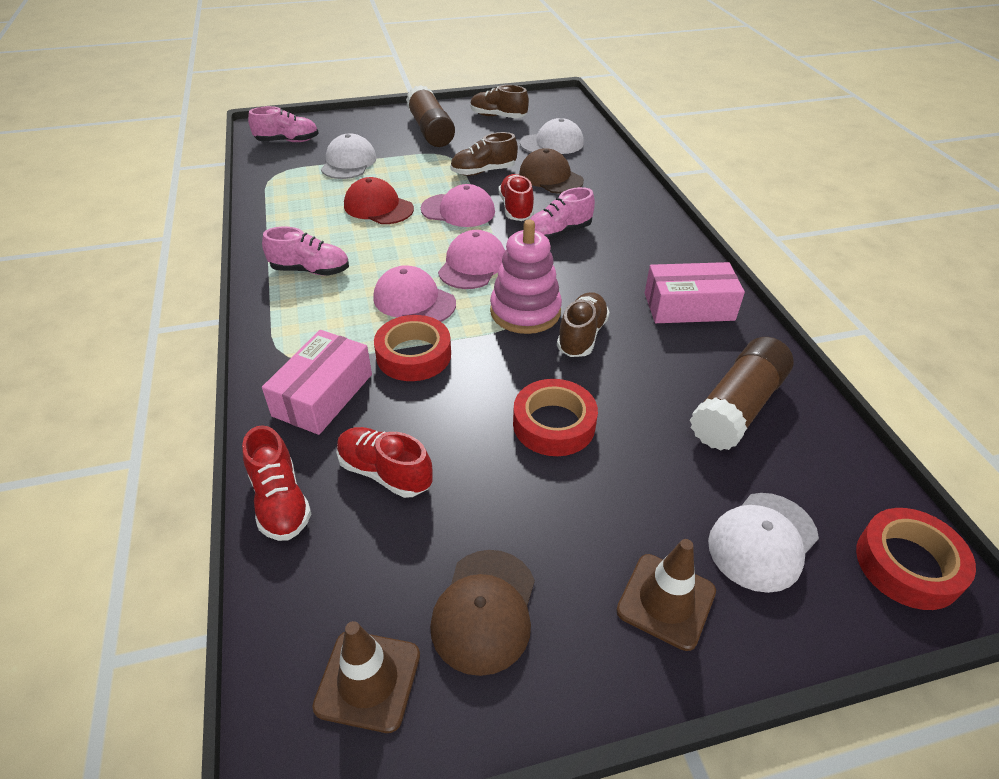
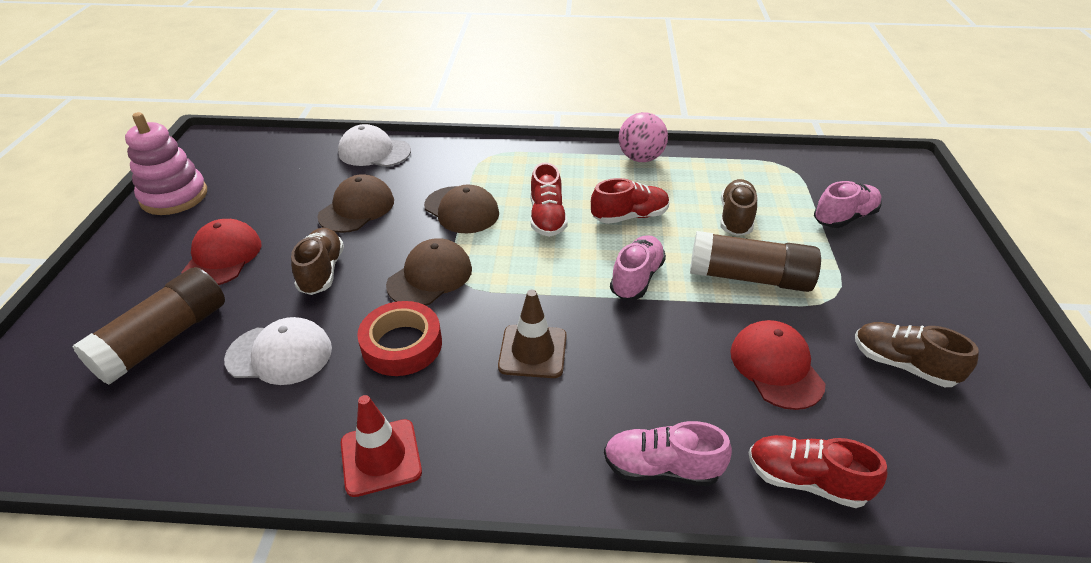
brown cap: [430,550,535,676] [519,148,584,194] = 2 -> [317,174,394,233] [386,238,472,305] [424,184,499,233] = 3
brown traffic cone: [312,621,420,733] [616,539,716,651] = 2 -> [498,290,567,378] = 1
pink ball: none = 0 -> [619,112,668,162] = 1
pink box: [262,330,372,435] [645,262,745,323] = 2 -> none = 0
pink cap: [373,265,456,322] [421,184,495,227] [438,230,505,289] = 3 -> none = 0
red cap: [344,177,414,224] = 1 -> [181,219,261,285] [730,320,825,410] = 2
red tape: [374,315,451,381] [513,379,598,456] [856,508,976,610] = 3 -> [357,301,442,376] = 1
red traffic cone: none = 0 -> [341,395,422,497] = 1
white cap: [321,134,377,179] [520,118,584,154] [708,493,819,593] = 3 -> [224,317,332,385] [338,124,411,167] = 2

